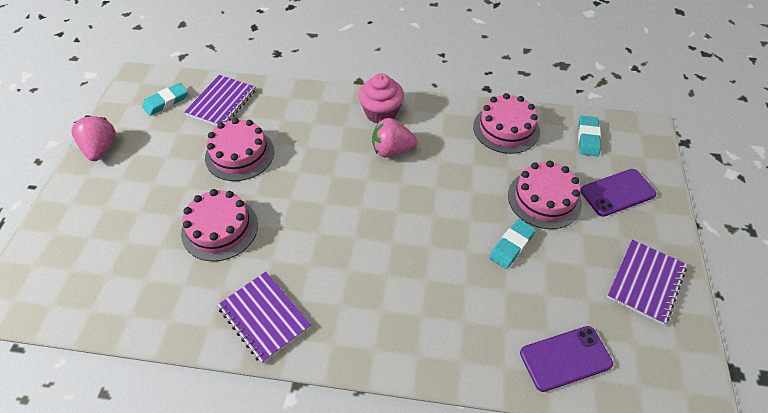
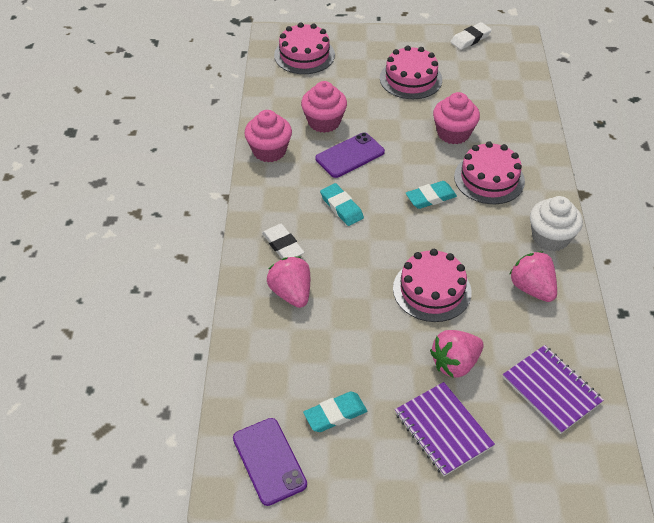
pink cupcake: [358,73,404,123] = 1 -> [244,110,292,162] [301,81,347,133] [433,92,480,144] = 3
pink strawberry: [72,115,116,161] [372,118,418,157] = 2 -> [267,256,310,308] [430,330,484,378] [509,251,557,302] = 3
purple notebook: [185,75,256,126] [217,272,311,364] [607,240,687,325] = 3 -> [395,382,495,476] [503,345,604,434] = 2
white cupcake: none = 0 -> [530,196,583,252] = 1
white eraser: none = 0 -> [262,224,304,259] [450,22,492,50] = 2

